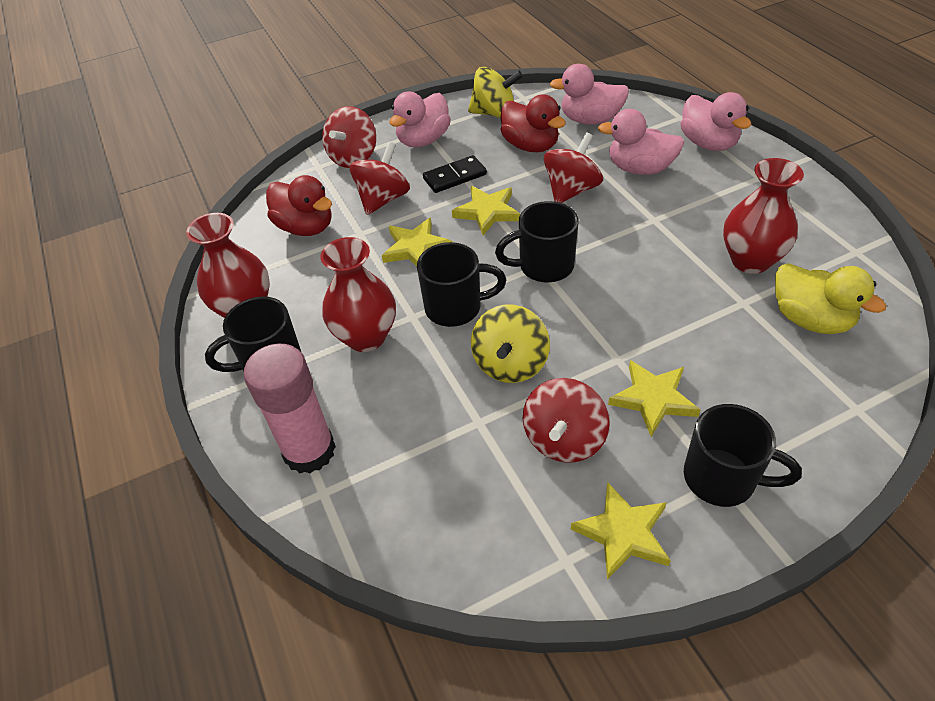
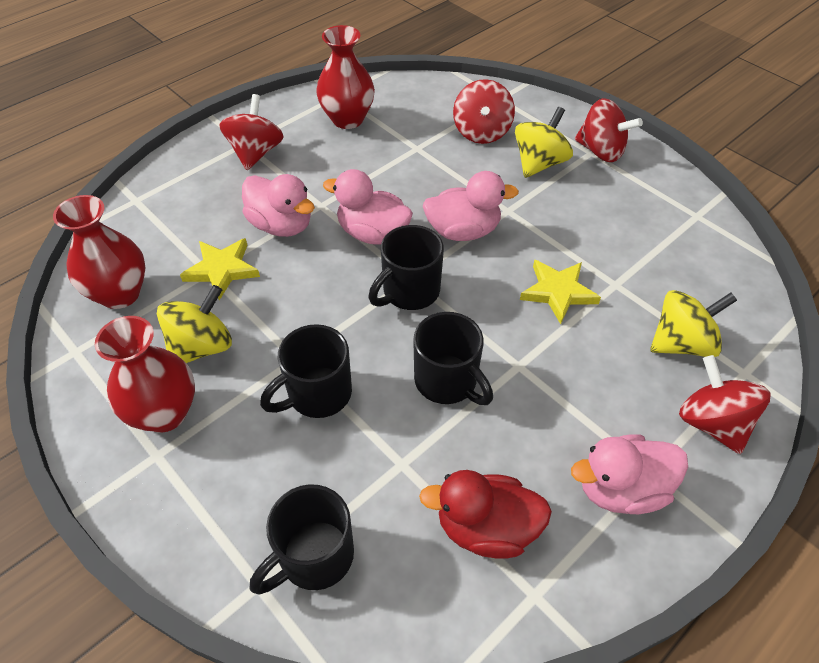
black domino: [423,155,487,193] = 1 -> none = 0
pink glue stick: [244,344,336,473] = 1 -> none = 0
red duck: [266,175,332,236] [500,94,566,152] = 2 -> [419,470,552,558] = 1
yellow duck: [775,263,886,334] = 1 -> none = 0
yellow spinning top: [468,67,523,118] [471,305,550,383] = 2 -> [157,285,232,363] [515,107,573,178] [650,290,737,357] = 3
yellow star: [382,218,452,266] [452,186,520,235] [571,482,671,580] [608,360,700,437] = 4 -> [180,238,260,300] [520,260,601,324] = 2

